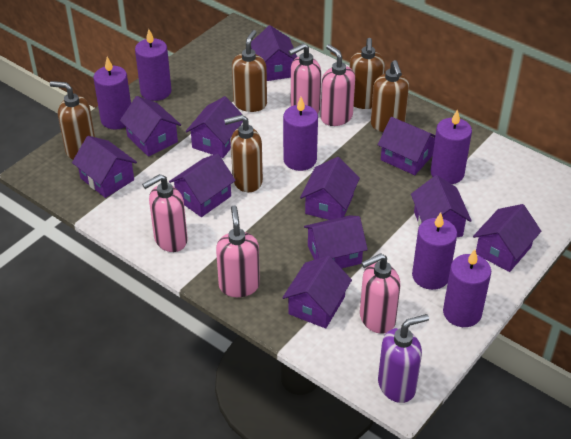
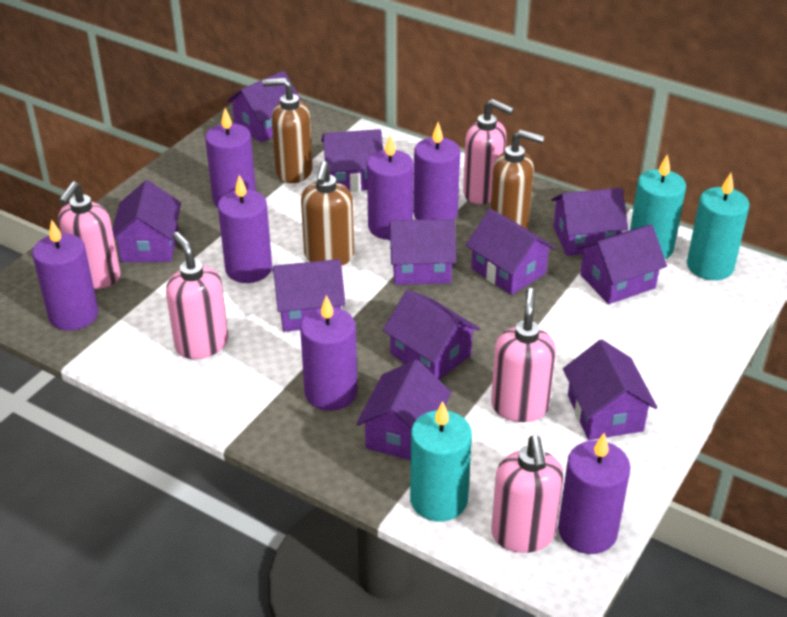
brown soap dispenser: [50,81,95,159] [224,115,263,192] [232,30,267,112] [350,38,385,109] [371,60,409,132] = 5 -> [262,78,313,183] [301,161,354,266] [490,130,545,229] = 3
purple candle: [94,57,131,129] [135,29,172,101] [283,97,318,171] [412,212,457,290] [431,109,472,184] [443,249,491,327] = 6 -> [32,219,98,331] [205,108,256,207] [218,175,272,283] [300,295,357,411] [367,134,414,240] [413,122,460,220] [558,433,631,554] = 7
purple soap dispenser: [378,314,429,403] = 1 -> none = 0
turquoise candle: none = 0 -> [410,401,472,521] [630,154,686,259] [687,173,749,280] = 3

